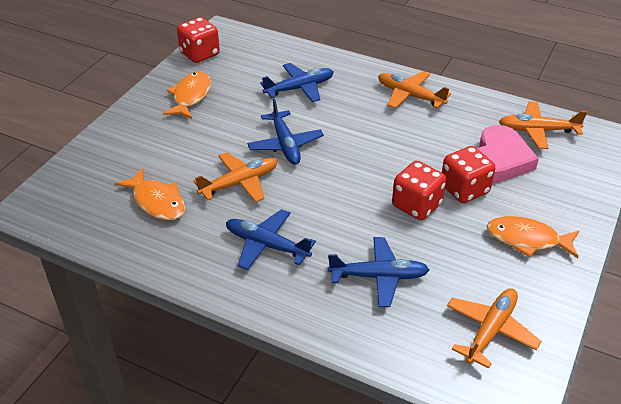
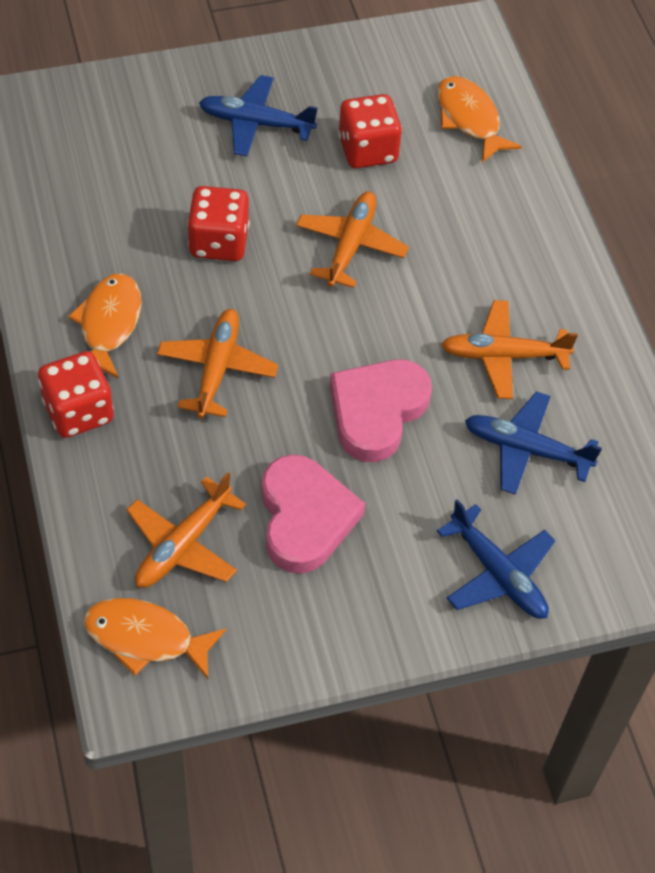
blue plane: [226,209,316,270] [247,99,324,165] [260,63,334,102] [328,237,430,307] = 4 -> [199,75,318,156] [437,499,555,619] [465,391,602,495] = 3
pink heart: [478,125,539,183] = 1 -> [262,454,365,574] [330,360,432,462] = 2

